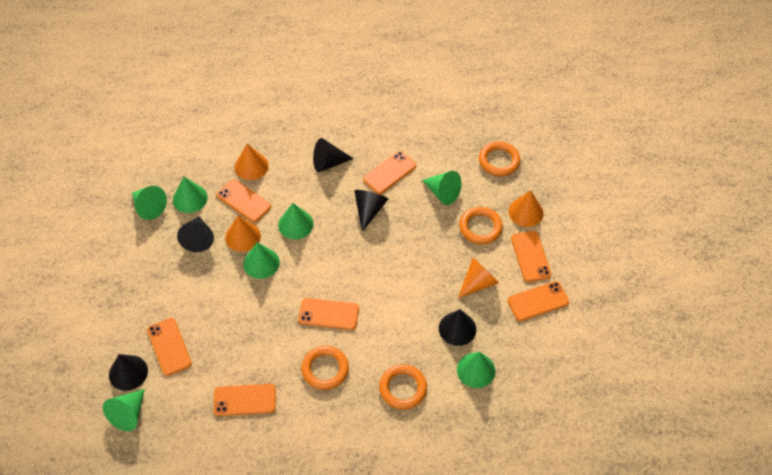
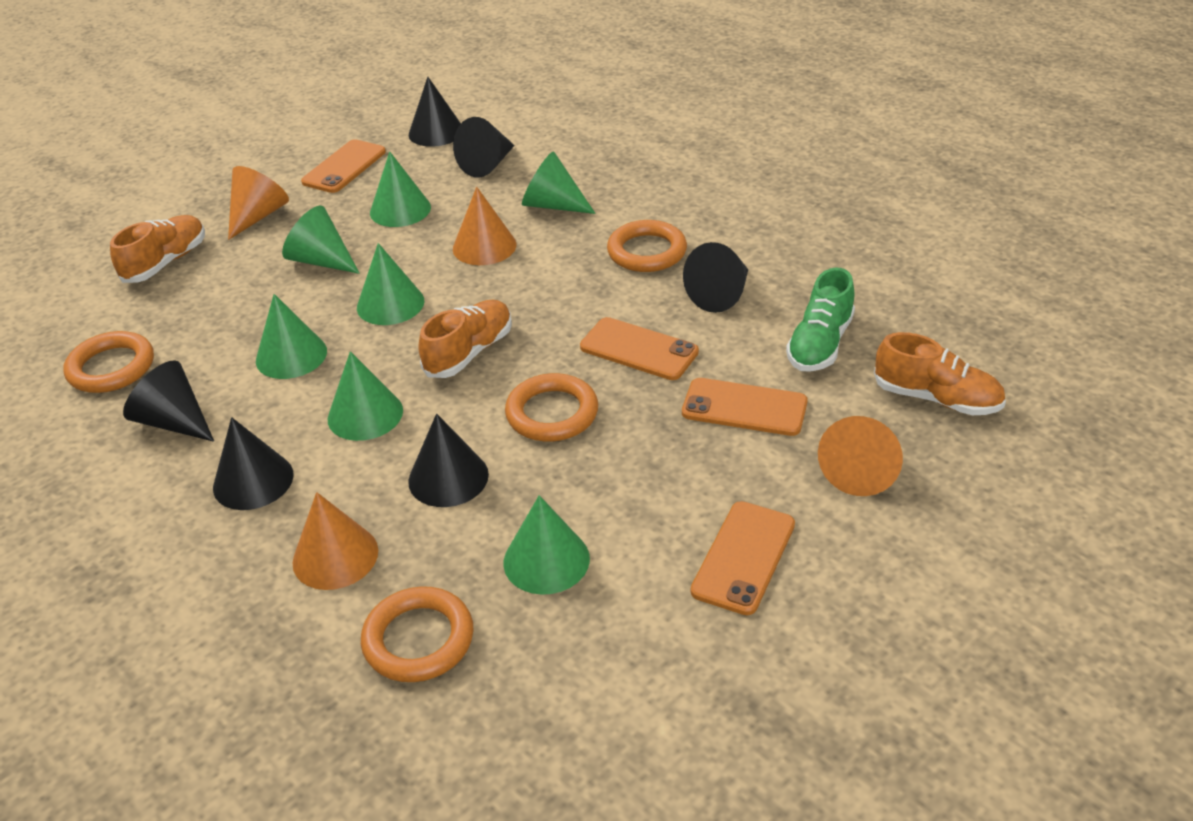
black cone: [109,354,148,391] [177,217,214,252] [313,138,354,172] [354,190,388,232] [439,309,476,346] = 5 -> [123,360,214,442] [213,417,294,510] [408,413,489,507] [409,77,461,147] [453,117,515,178] [683,242,748,313] = 6
green shoe: none = 0 -> [786,268,855,371] = 1
orange phone: [147,318,192,376] [214,384,276,416] [217,179,271,222] [299,298,359,330] [363,151,416,194] [508,281,569,321] [511,231,551,282] = 7 -> [301,139,386,193] [580,317,699,380] [682,378,808,436] [691,501,795,615] = 4
orange shoe: none = 0 -> [110,215,205,283] [418,300,512,378] [874,332,1006,415] = 3

